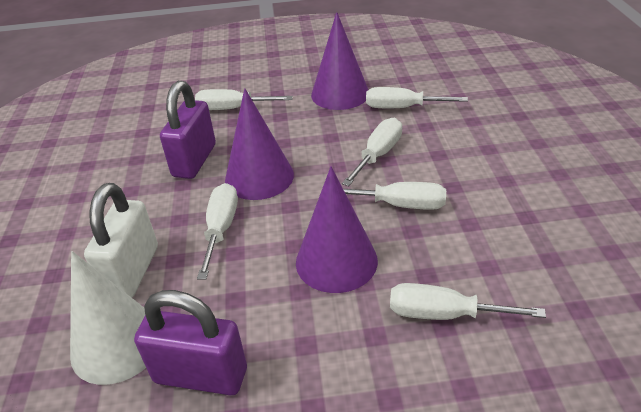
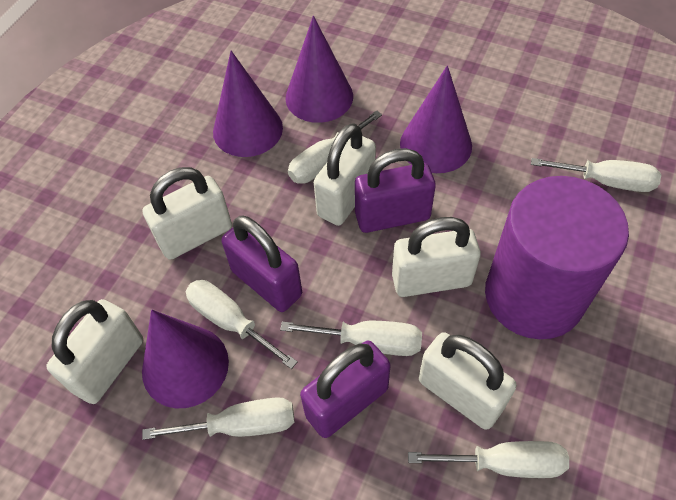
purple cone: [225,88,294,200] [296,166,378,293] [311,12,368,110] = 3 -> [142,310,229,408] [213,51,283,157] [285,16,353,123] [400,65,472,173] = 4
purple cylinder: none = 0 -> [485,176,629,339] = 1
purple padlock: [134,290,247,396] [160,81,216,179] = 2 -> [222,216,302,312] [300,341,391,438] [355,148,436,233] = 3
white cone: [70,251,146,385] = 1 -> none = 0
white padlock: [84,183,158,298] = 1 -> [46,299,143,404] [142,167,232,260] [314,123,376,226] [392,217,481,297] [419,332,517,430] = 5

